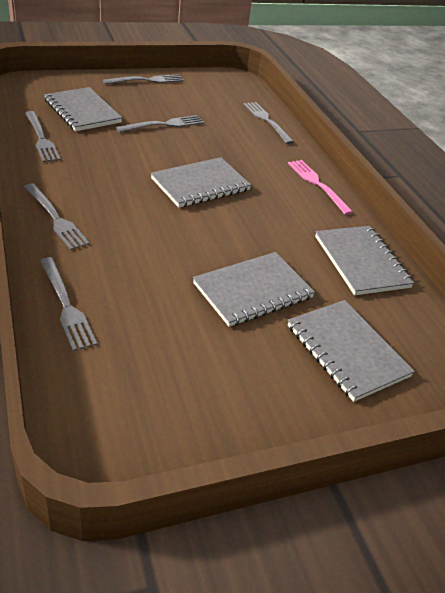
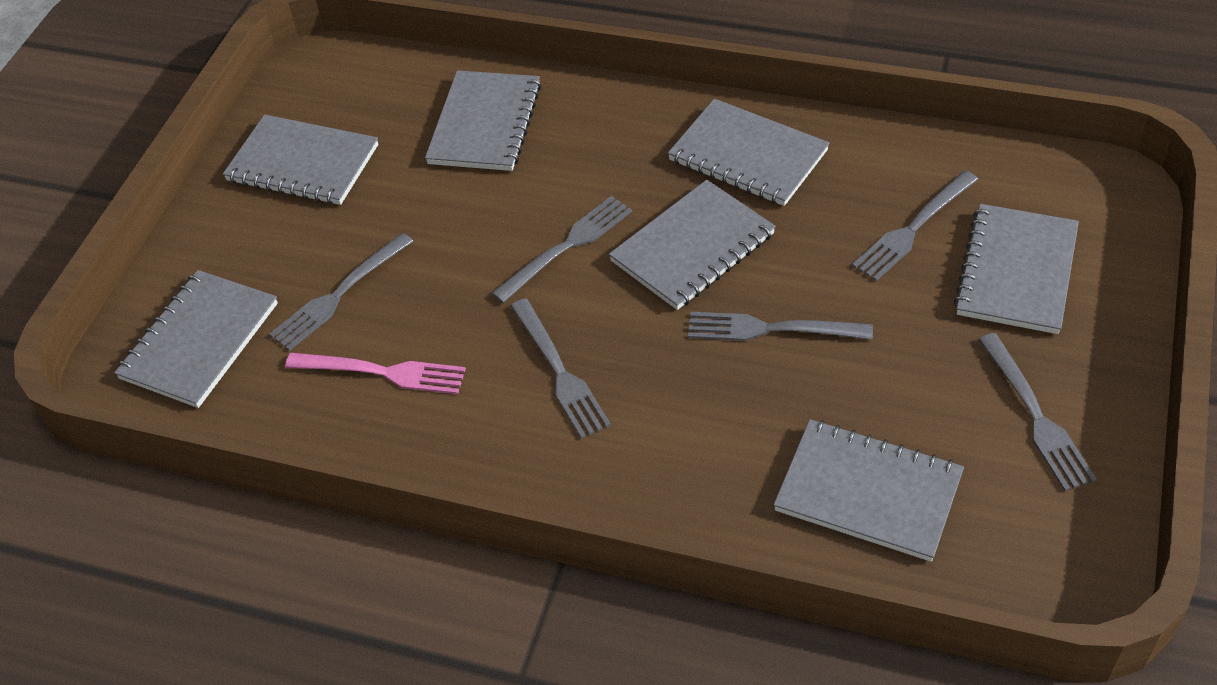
grey notebook: [44,87,122,131] [151,157,251,208] [193,252,315,327] [288,300,415,402] [315,226,414,295] = 5 -> [114,270,278,408] [223,114,378,205] [425,70,541,171] [609,180,776,310] [668,99,829,206] [773,419,964,562] [954,204,1079,334] = 7

